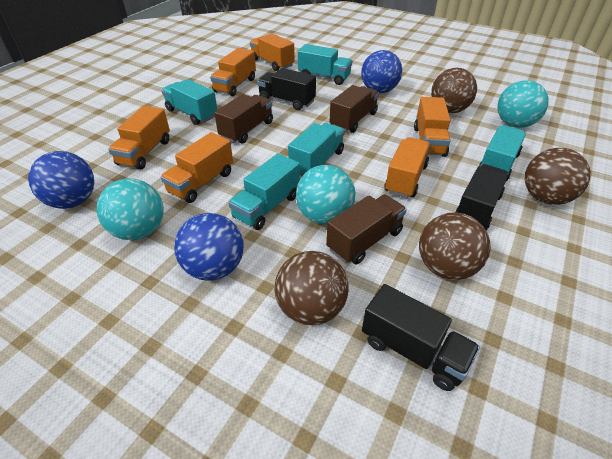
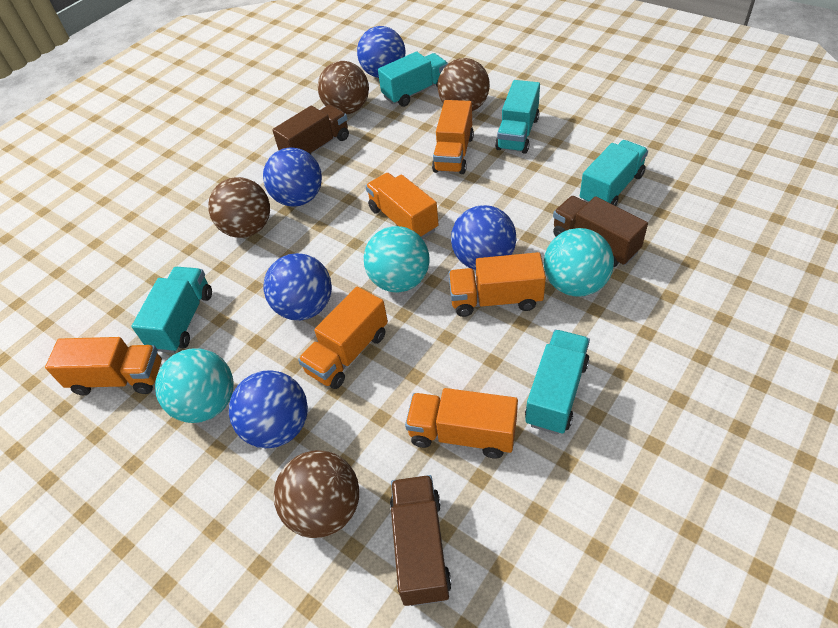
black truck: [257,68,316,110] [362,284,480,391] [455,164,508,230] = 3 -> none = 0
blue ball: [28,151,94,209] [174,213,244,281] [361,50,402,93] = 3 -> [229,370,308,448] [263,147,322,207] [263,253,332,320] [357,26,405,78] [451,205,516,270] = 5

